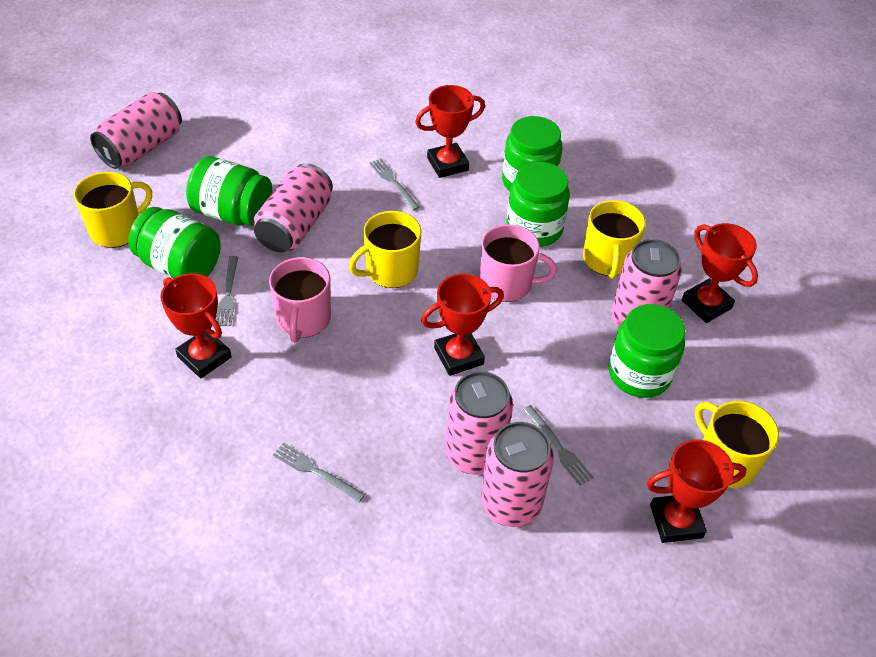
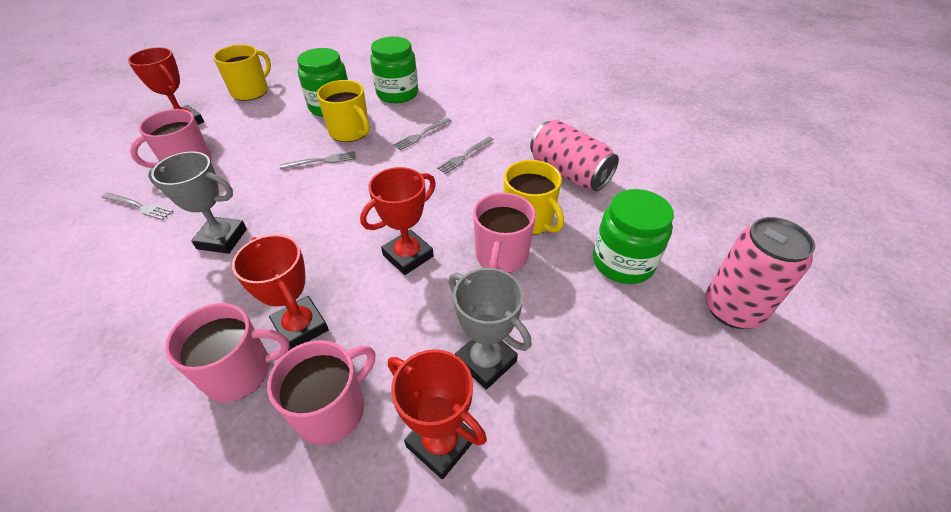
green jar: [128,207,221,279] [186,156,272,226] [502,116,562,191] [506,162,570,247] [609,304,685,398] = 5 -> [297,48,348,117] [370,36,418,103] [593,189,674,284] = 3
grey trophy: none = 0 -> [148,151,247,254] [449,268,532,390] = 2
pink can: [90,92,182,169] [253,163,333,253] [445,371,513,475] [481,422,554,527] [611,239,682,327] = 5 -> [530,120,619,191] [705,217,815,329] = 2
pink mug: [269,257,331,342] [480,224,557,302] = 2 -> [130,109,212,168] [165,303,290,402] [267,340,375,445] [473,193,536,273] = 4
red trophy: [160,273,232,378] [415,85,485,178] [421,274,504,376] [647,440,747,543] [682,223,758,323] = 5 -> [128,47,204,125] [232,234,329,351] [360,167,436,275] [388,349,487,479] = 4
yellow mug: [74,172,152,248] [349,211,421,288] [583,200,646,279] [695,401,779,488] = 4 -> [213,45,271,101] [317,80,370,142] [504,160,564,235] = 3

